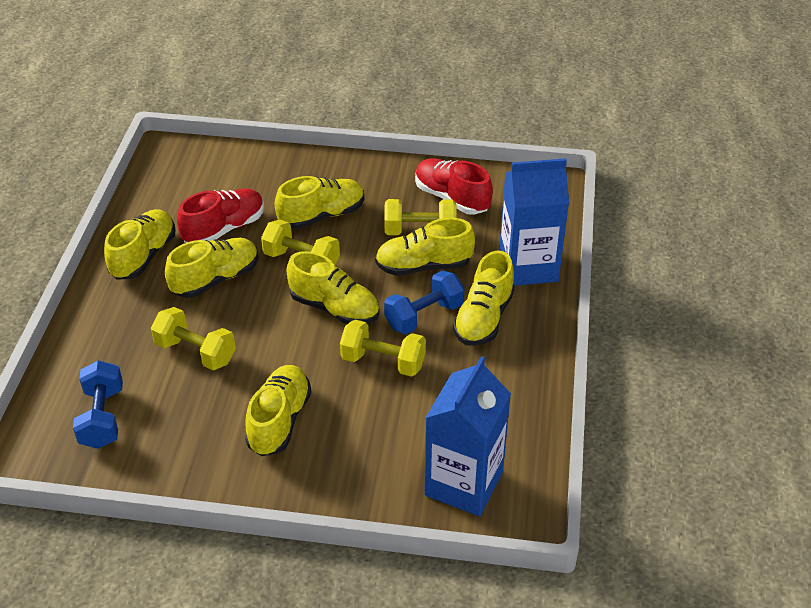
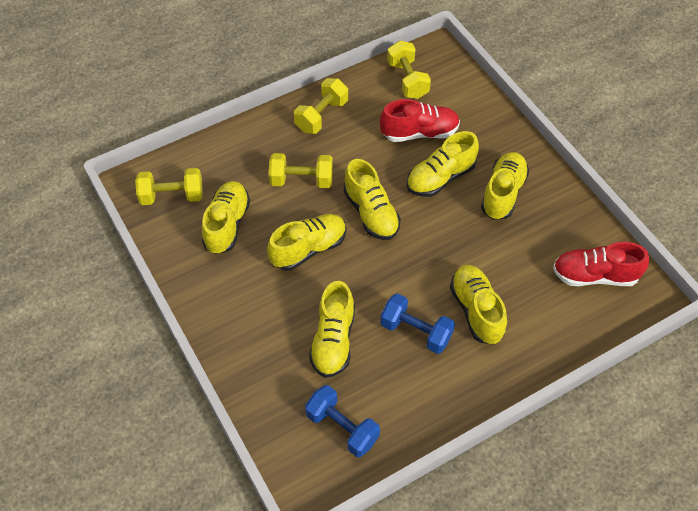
blue carton: [424,356,511,516] [499,158,569,286] = 2 -> none = 0

